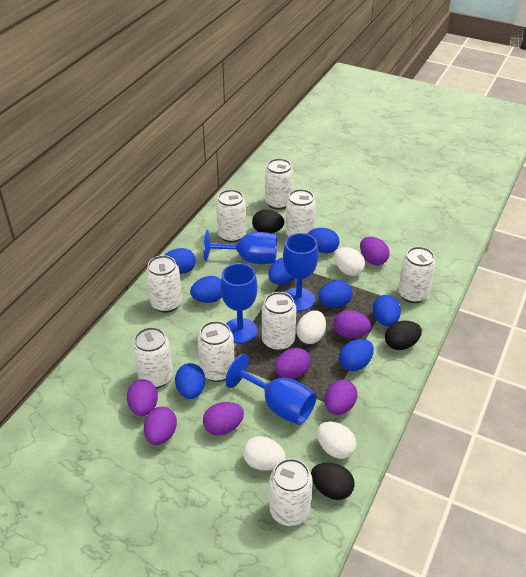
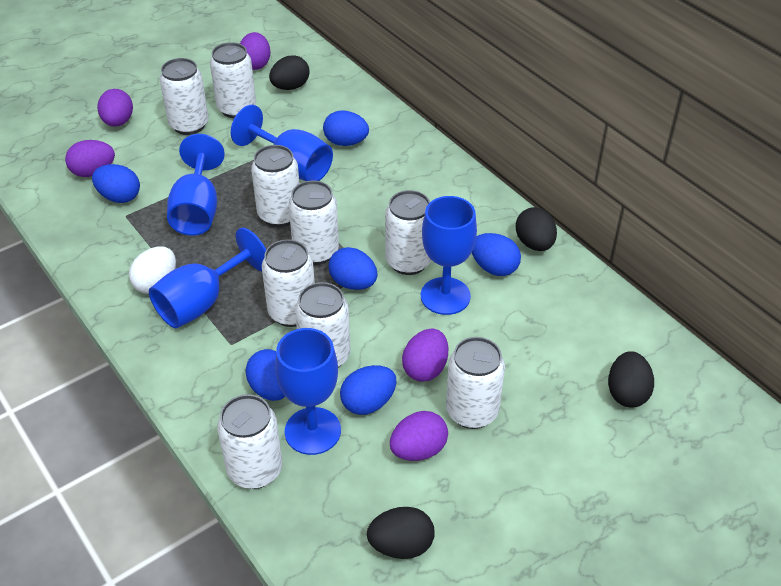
black egg: [252,210,284,233] [311,463,355,500] [385,321,422,350] = 3 -> [269,55,310,90] [367,507,435,559] [515,207,557,251] [608,351,654,408] = 4
blue egg: [165,248,196,274] [175,363,205,399] [190,276,222,303] [268,258,295,285] [308,228,339,253] [318,280,352,307] [339,339,374,371] [373,295,401,326] = 8 -> [92,164,140,203] [245,349,285,401] [323,110,369,146] [329,247,378,290] [340,365,396,415] [472,233,521,276] = 6
blue goblet: [204,230,277,264] [220,263,257,344] [225,354,317,425] [283,233,318,311] = 4 -> [149,228,266,328] [167,134,225,236] [231,105,333,181] [275,328,341,455] [421,196,477,315] = 5
purple egg: [127,380,158,416] [144,407,177,445] [203,402,244,435] [274,348,311,379] [325,379,358,415] [333,310,371,338] [360,237,390,265] = 7 -> [65,140,115,177] [97,89,133,127] [240,32,270,70] [390,411,448,461] [402,329,448,382] = 5
white egg: [243,436,286,471] [296,311,326,344] [317,421,356,459] [334,247,365,276] = 4 -> [129,247,176,294] = 1

